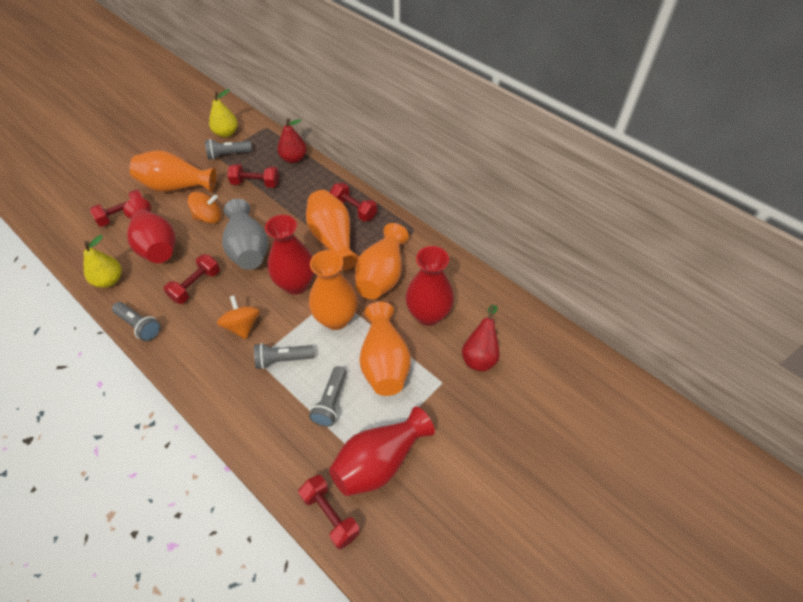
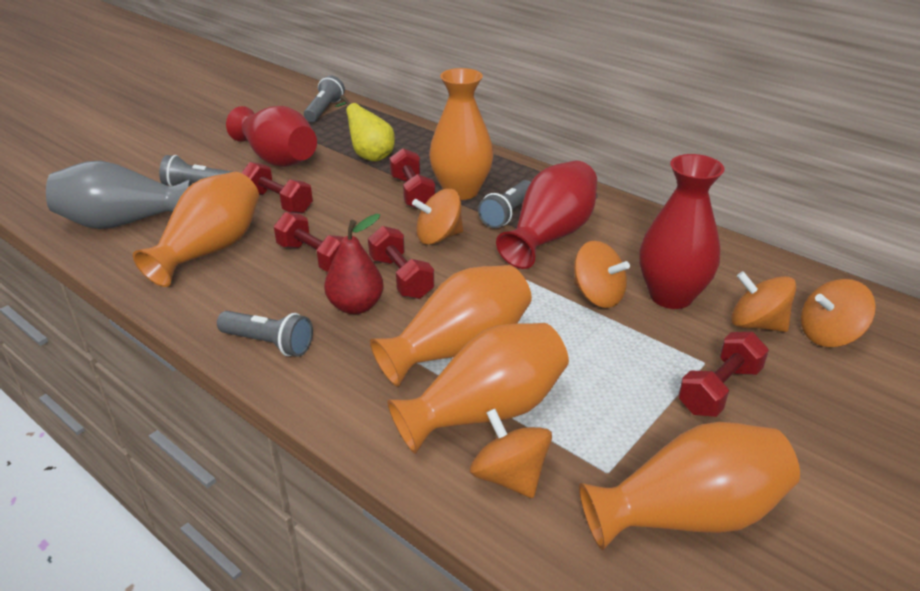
orange spinning top: [187,192,221,224] [217,295,260,339] = 2 -> [412,189,463,245] [470,409,552,498] [574,241,630,308] [731,271,797,332] [801,279,876,347] = 5
red pear: [277,118,307,163] [462,305,500,371] = 2 -> [324,214,384,314] = 1
red vase: [123,198,176,263] [265,215,314,295] [329,406,435,496] [405,246,454,326] = 4 -> [226,106,317,167] [496,160,597,269] [639,154,724,309] = 3
yellow pear: [84,235,122,288] [209,89,238,137] = 2 -> [335,95,395,162] = 1

